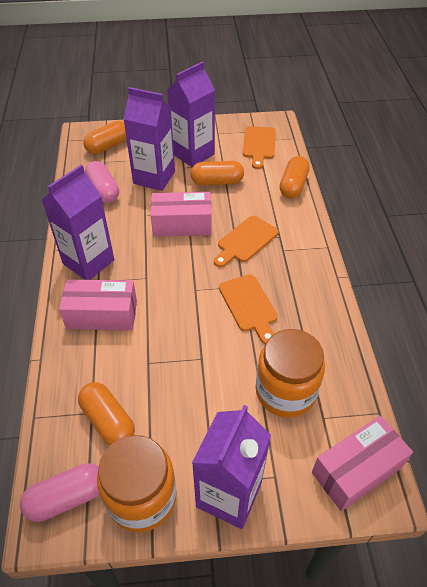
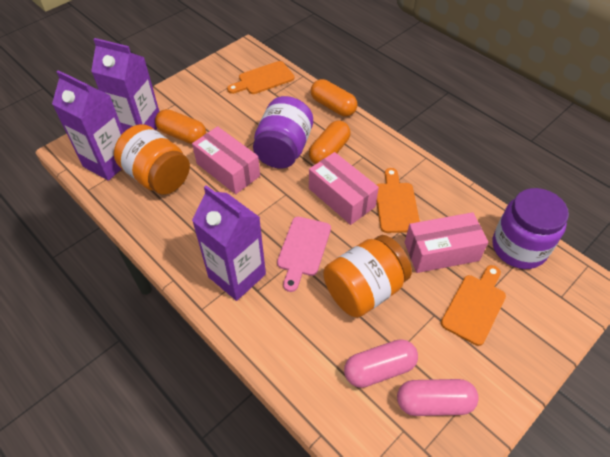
orange capsule: [78,382,135,446] [83,121,127,154] [190,161,244,186] [280,156,310,199] = 4 -> [155,109,206,144] [309,121,351,164] [311,79,358,116] = 3
pink cutting board: none = 0 -> [277,217,331,292] = 1
purple carton: [42,165,114,280] [123,87,175,191] [167,62,215,167] [192,405,271,529] = 4 -> [52,70,124,181] [91,38,160,132] [192,185,266,301] = 3
purple jar: none = 0 -> [253,96,313,168] [493,188,569,269] = 2

